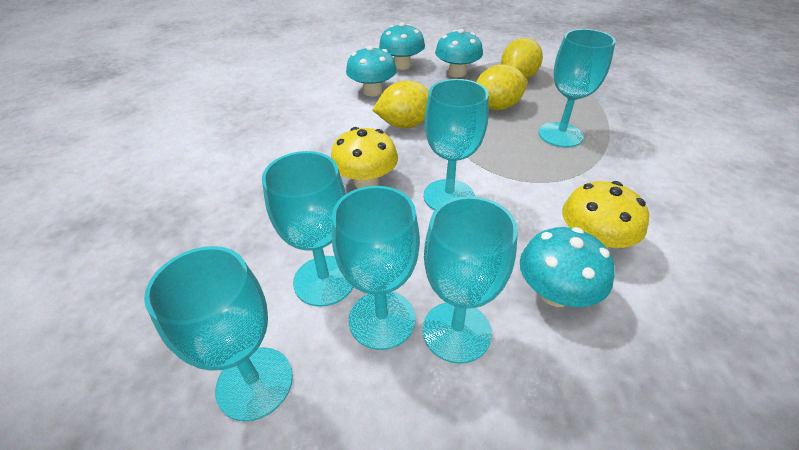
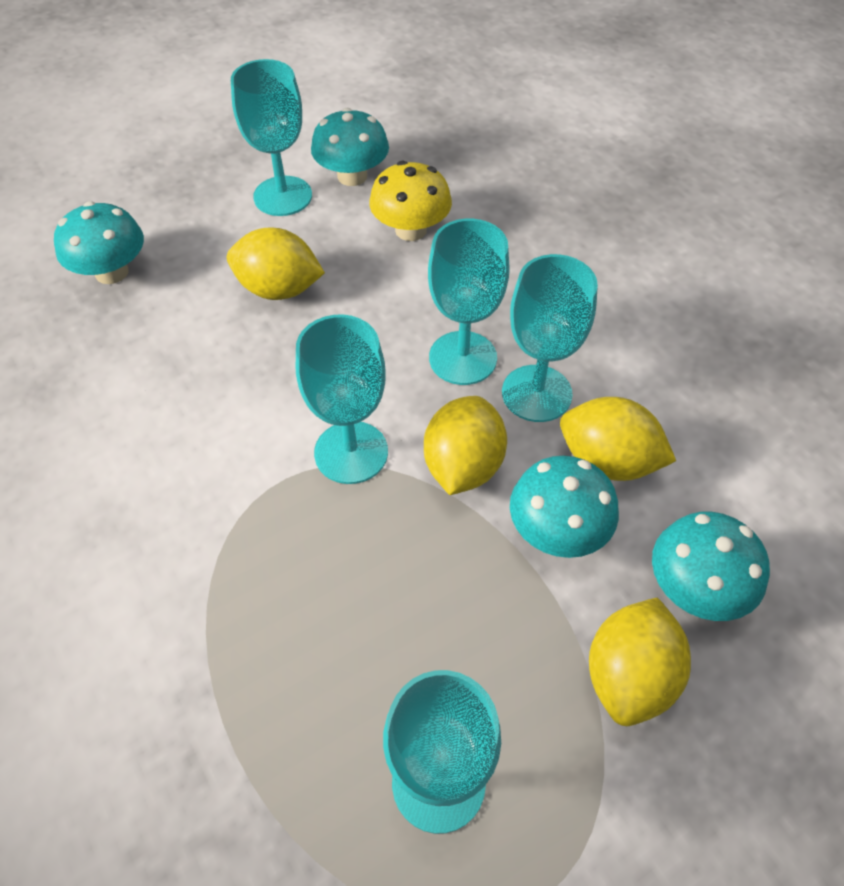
turquoise goblet: [144,246,293,421] [262,151,353,307] [332,186,420,350] [423,196,518,364] [424,79,489,211] [539,29,616,148] = 6 -> [231,59,312,216] [296,314,388,484] [383,670,501,834] [428,219,510,385] [502,254,598,422] = 5
yellow lemon: [372,81,429,129] [476,64,528,110] [501,38,543,79] = 3 -> [227,228,325,300] [424,396,507,495] [560,397,676,481] [589,597,691,726] = 4
yellow mushroom: [331,127,398,188] [562,181,649,249] = 2 -> [369,161,452,241] = 1

